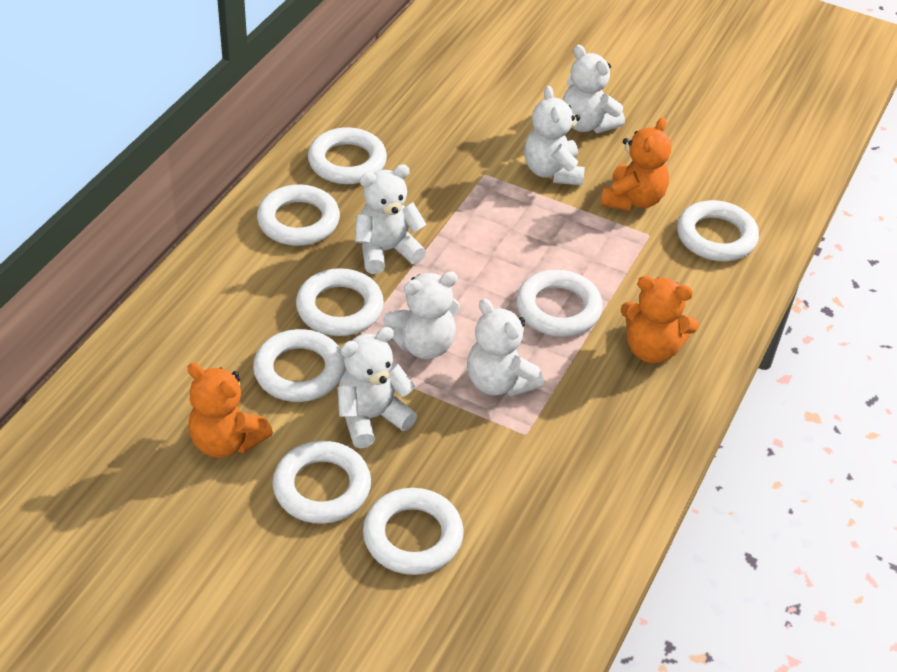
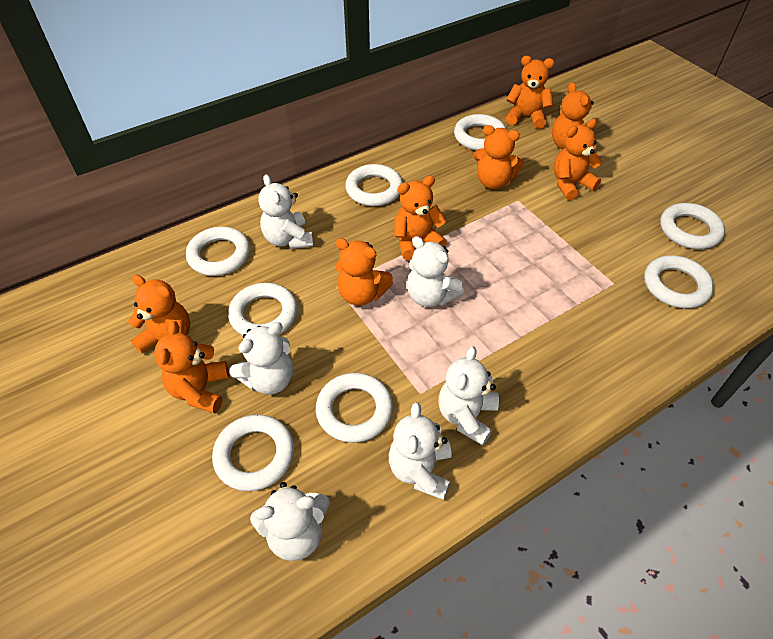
orange teddy bear: [187,363,273,458] [601,117,671,211] [620,276,699,363] = 3 -> [128,275,190,354] [154,321,229,413] [335,238,393,306] [394,176,447,260] [473,125,524,189] [506,56,554,129] [552,82,596,150] [554,119,602,200] = 8

